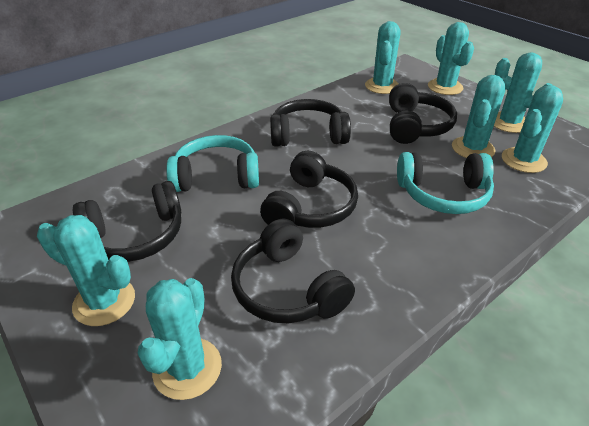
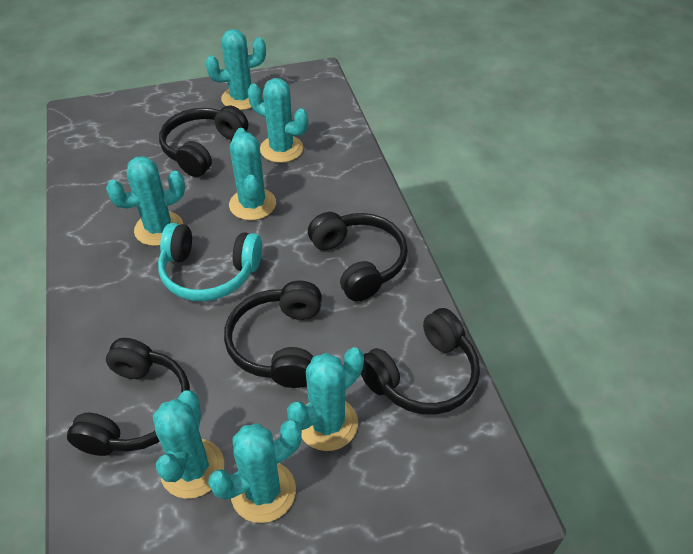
turquoise headphones: [166,135,259,192] [397,152,494,214] = 2 -> [158,223,262,301] = 1

